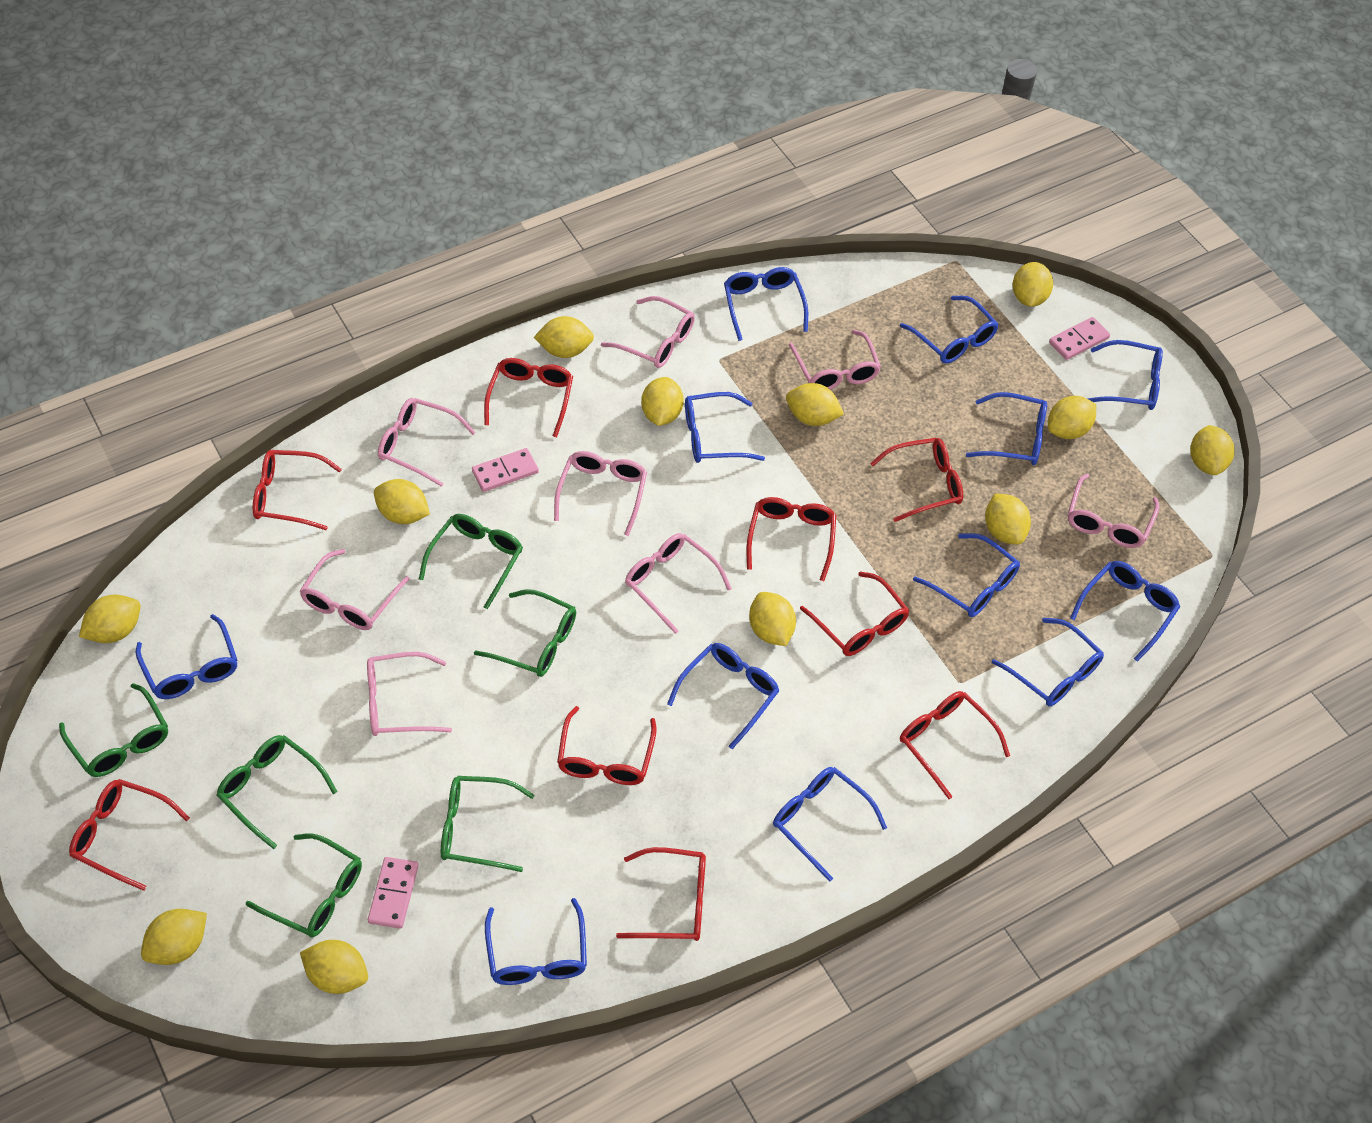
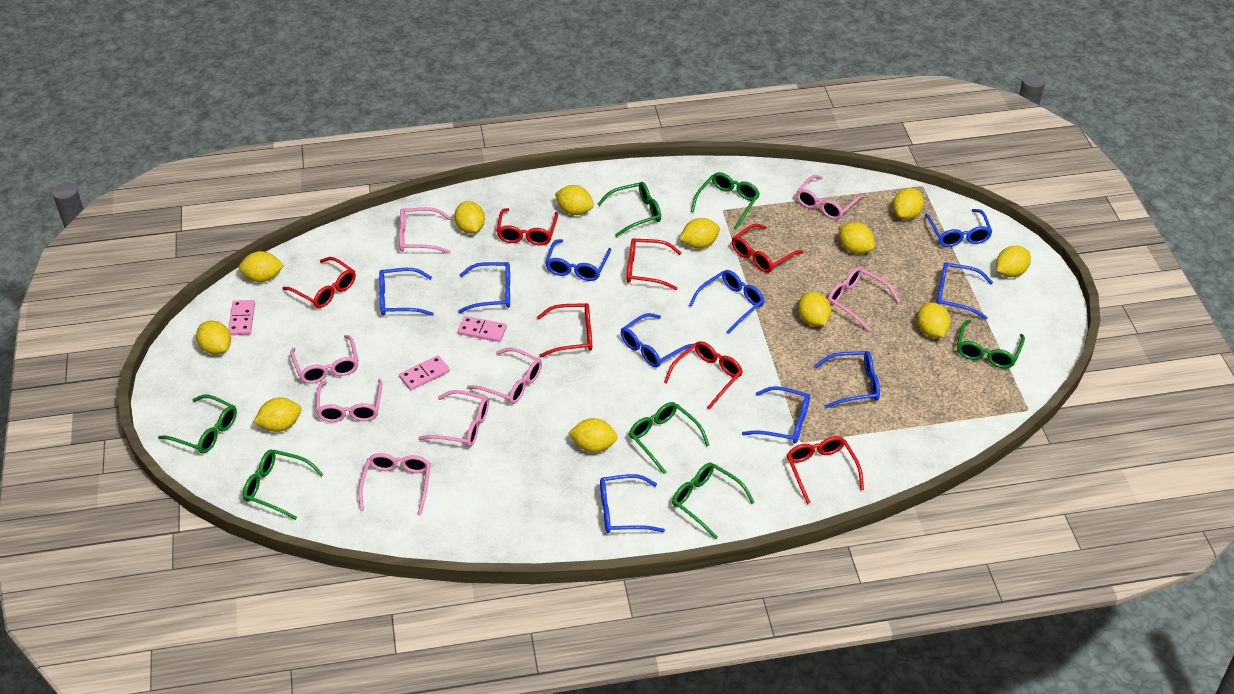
blue glasses: [136,614,237,699] [485,898,587,985] [667,643,780,749] [685,392,765,463] [724,267,808,341] [773,767,887,882] [900,296,999,364] [913,533,1020,617] [966,392,1047,465] [992,618,1104,706] [1070,561,1180,662] [1087,340,1163,410] = 12 -> [379,268,434,316] [458,262,510,313] [545,239,611,281] [600,474,665,533] [621,313,693,368] [689,270,764,334] [742,386,810,444] [814,351,880,408] [924,209,992,247] [936,262,993,320] = 10
green glasses: [59,683,168,777] [217,735,338,849] [246,833,362,937] [419,514,523,609] [441,776,535,872] [474,589,576,677] = 6 -> [158,395,237,454] [243,450,324,520] [597,182,661,237] [629,402,710,474] [672,463,755,539] [691,172,760,229] [957,320,1025,368] = 7
red glasses: [69,779,190,891] [253,450,342,530] [484,358,573,438] [557,706,657,785] [616,847,706,941] [747,497,836,581] [800,571,909,656] [870,438,963,522] [900,691,1010,799] = 9 -> [282,257,356,308] [497,208,558,245] [537,303,592,357] [627,238,682,290] [664,341,743,410] [732,224,804,273] [787,436,864,504] = 7

